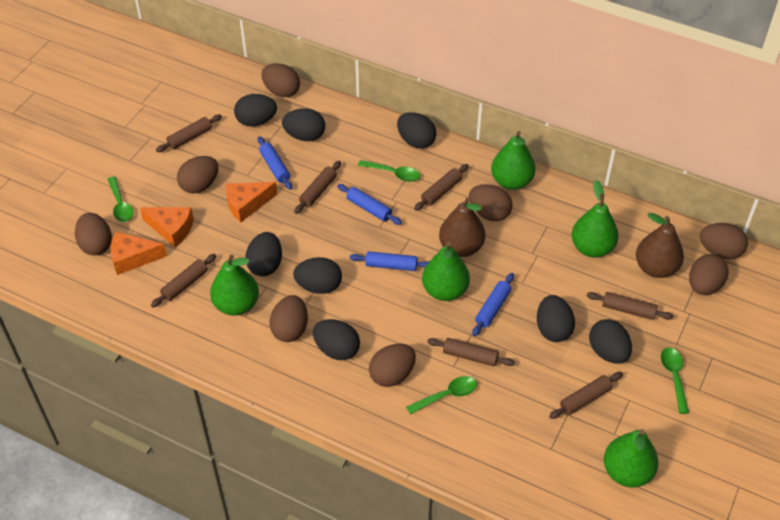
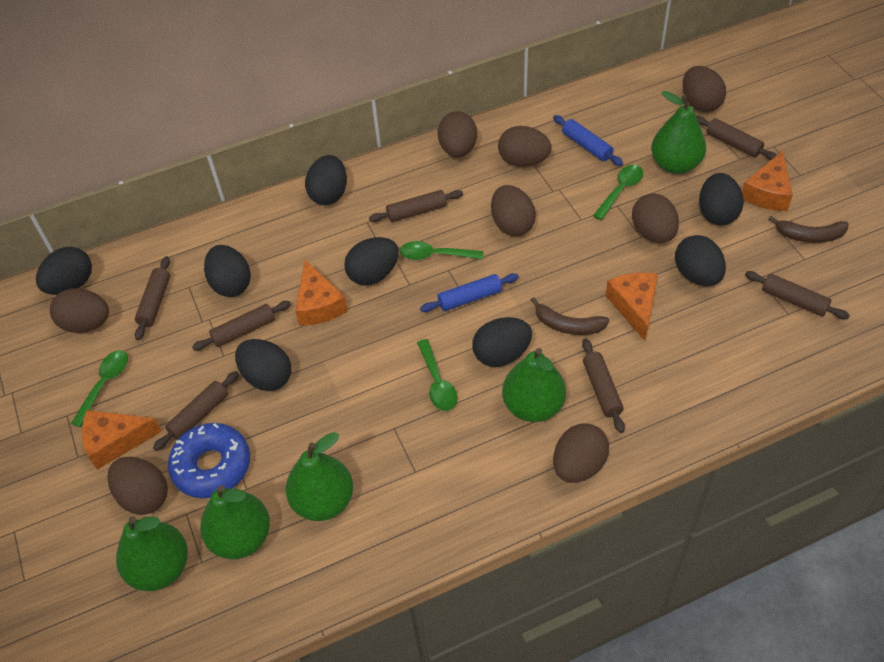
blue donut: none = 0 -> [168,423,250,498] = 1
blue rolling pin: [258,136,292,190] [337,184,402,225] [350,251,430,271] [472,273,514,336] = 4 -> [420,273,519,312] [553,115,623,166] = 2
brown banana: none = 0 -> [531,297,609,335] [768,216,848,243] = 2
brown pear: [439,198,485,257] [636,213,684,278] = 2 -> none = 0
orange cheese: [111,232,167,275] [140,207,194,247] [225,182,277,222] = 3 -> [82,410,162,470] [295,260,348,326] [605,273,658,341] [742,151,793,211] = 4

